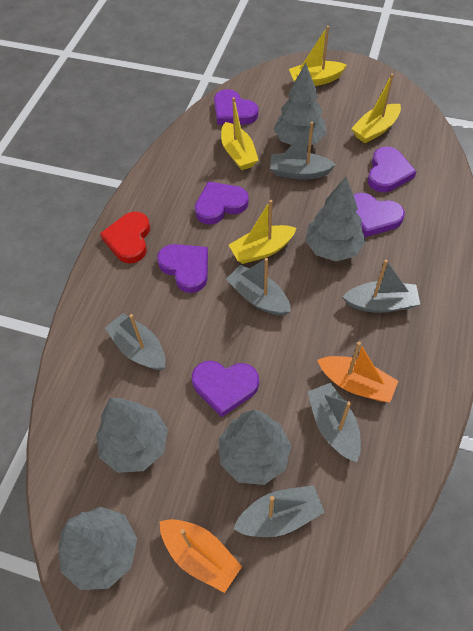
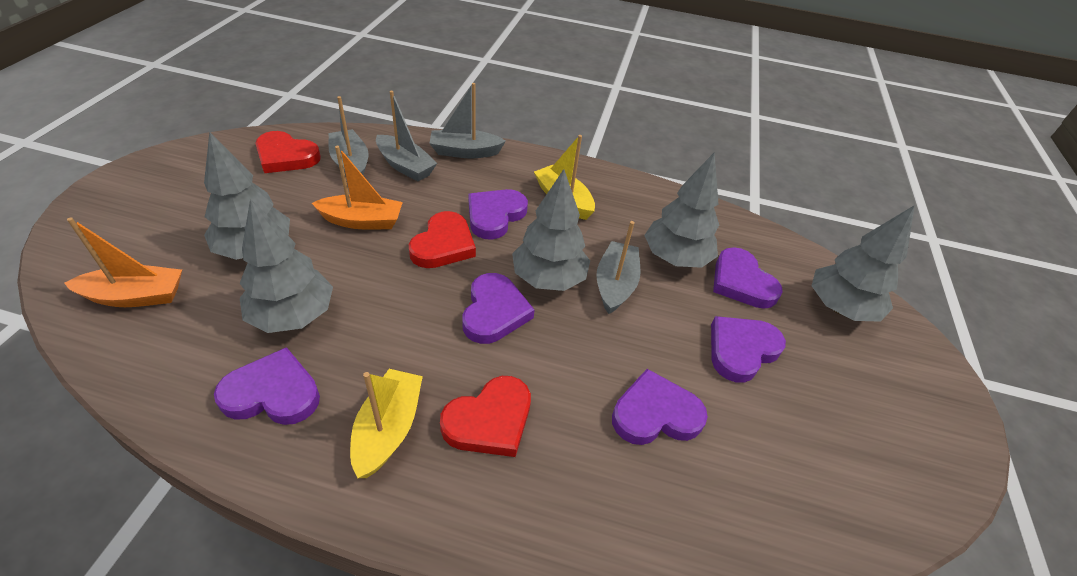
grey boat: [105,313,165,370] [226,258,291,316] [233,485,324,537] [270,122,336,180] [308,383,361,462] [343,259,420,313] = 6 -> [329,96,369,175] [376,91,437,181] [429,83,506,158] [596,221,641,314] = 4
red heart: [100,212,150,264] = 1 -> [255,131,321,173] [409,211,476,268] [440,376,531,457] = 3
yellow boat: [221,97,258,170] [229,200,296,264] [289,26,347,86] [351,74,401,143] = 4 -> [350,369,423,478] [534,135,595,220] = 2

